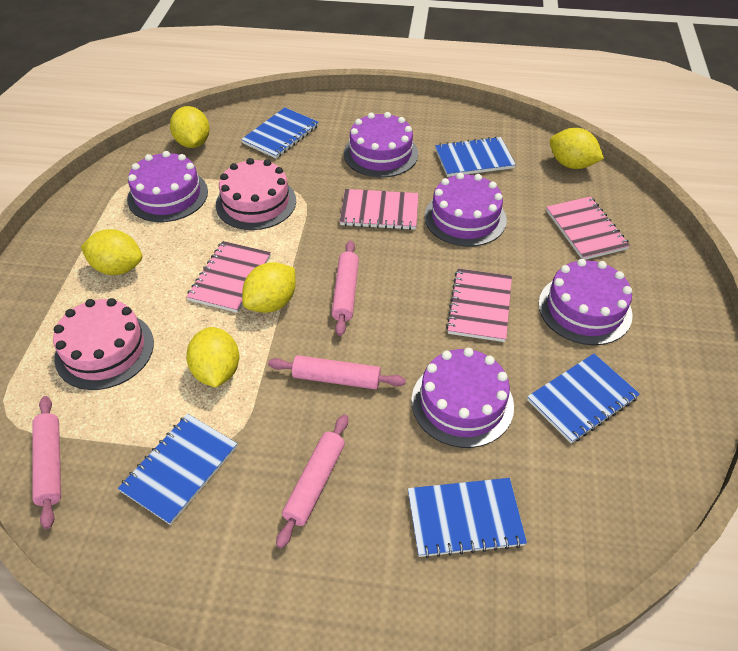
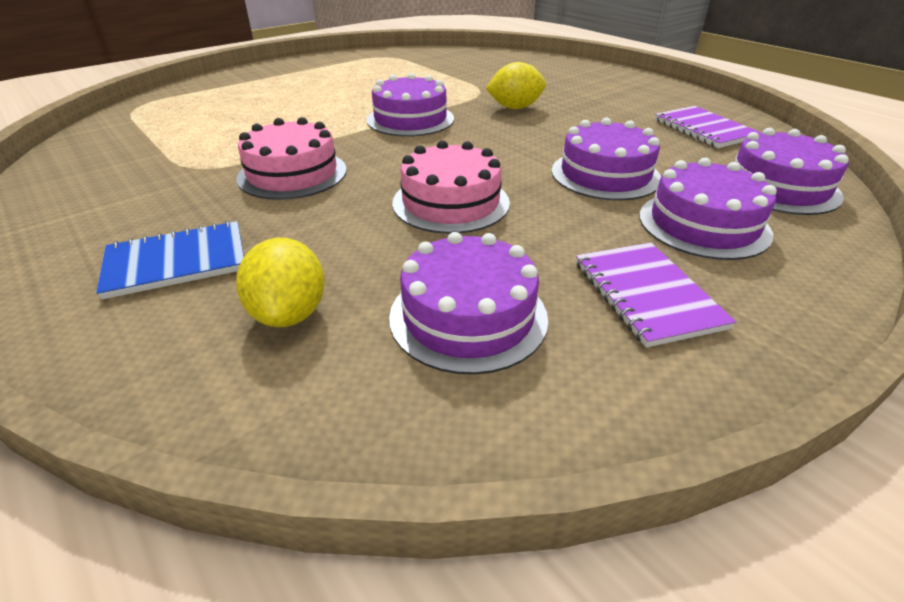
blue notebook: [118,414,237,525] [241,107,319,159] [408,478,527,558] [435,136,516,177] [527,354,640,443] = 5 -> [96,221,244,299] = 1
pink notebook: [186,241,271,313] [339,189,419,230] [446,268,512,342] [546,196,630,260] = 4 -> none = 0
pink rolling pin: [32,396,61,529] [268,355,406,389] [276,414,348,549] [332,240,359,336] = 4 -> none = 0
purple notebook: none = 0 -> [576,243,736,348] [655,106,762,148] = 2
yellow lemon: [81,229,142,275] [170,106,210,148] [186,327,239,388] [242,262,296,313] [550,128,604,169] = 5 -> [236,238,325,327] [486,62,546,109] = 2

